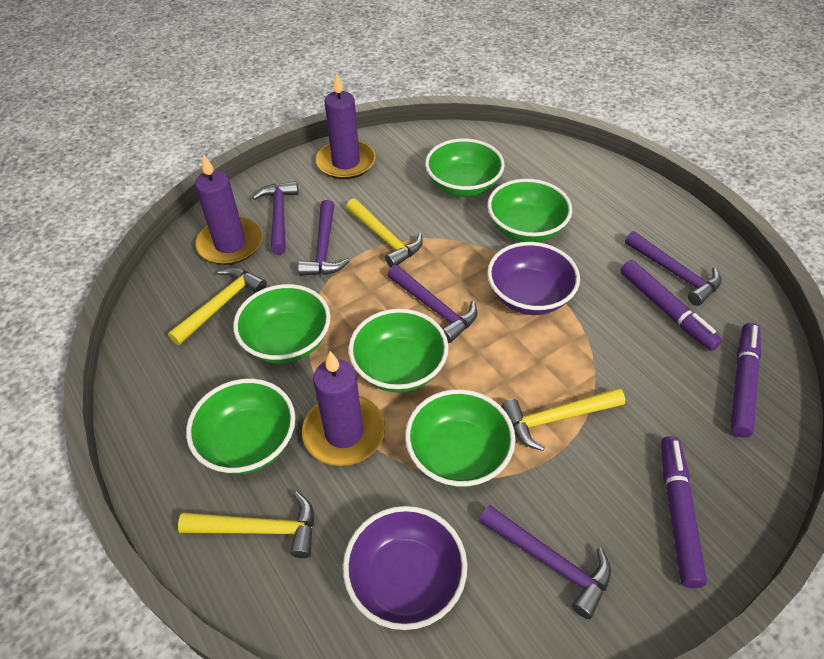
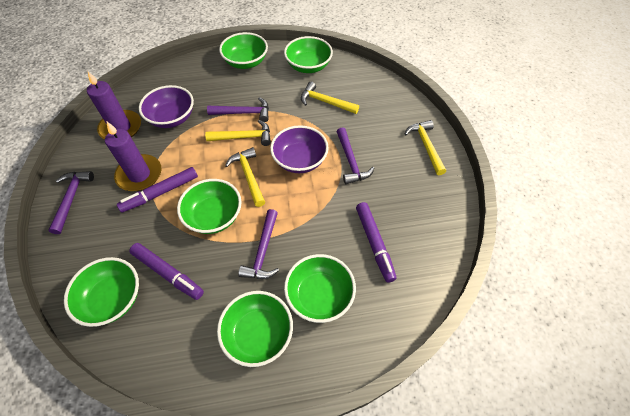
purple candle: [195,154,263,265] [302,351,385,466] [316,72,376,179] = 3 -> [87,72,141,139] [105,122,162,191] = 2
purple hammer: [252,181,299,255] [298,200,349,276] [387,265,477,343] [479,505,611,619] [625,231,721,306] = 5 -> [49,171,94,234] [207,97,269,122] [238,209,279,279] [337,127,374,184] = 4

